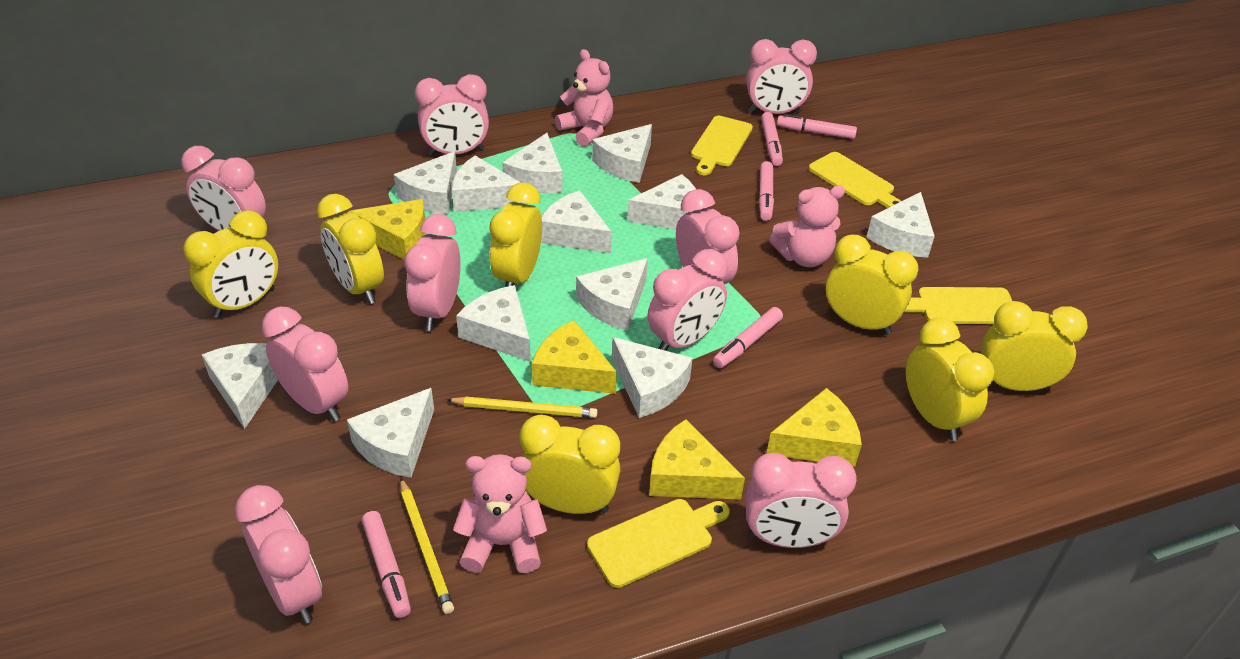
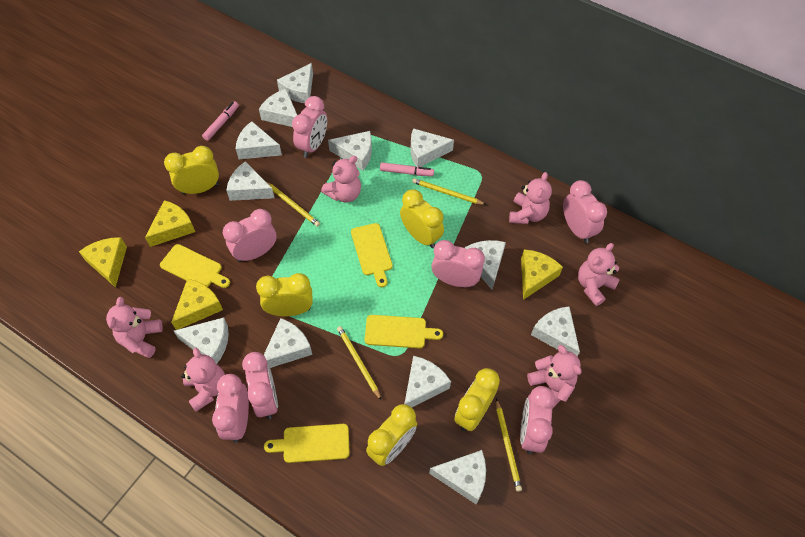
pink clock: [181,146,266,231] [235,485,322,624] [262,307,348,421] [404,214,461,331] [415,74,489,156] [647,249,728,351] [676,189,740,284] [745,453,857,548] [746,39,817,114] = 9 -> [212,374,249,443] [223,209,277,262] [242,352,278,419] [292,96,327,158] [431,240,485,287] [520,386,555,454] [563,180,607,243] = 7
pink marker: [362,511,411,618] [713,307,783,368] [759,161,774,221] [761,112,783,166] [777,114,857,139] = 5 -> [202,101,239,141] [380,162,434,176] = 2
pink teddy bear: [453,454,547,573] [555,49,613,147] [769,185,845,267] = 3 -> [106,297,163,358] [181,348,225,412] [321,156,361,203] [509,172,552,224] [527,345,581,409] [578,243,620,306] = 6
yellow clock: [183,210,278,318] [317,194,384,304] [490,183,542,287] [519,415,620,514] [826,235,919,335] [906,318,994,441] [981,301,1088,391] = 7 -> [164,146,219,195] [256,273,313,317] [366,404,417,466] [400,189,444,248] [454,368,500,431] = 5
yellow pencil: [400,478,454,614] [446,397,598,418] = 2 -> [267,182,320,227] [337,326,381,400] [412,178,486,205] [496,398,522,492] = 4

